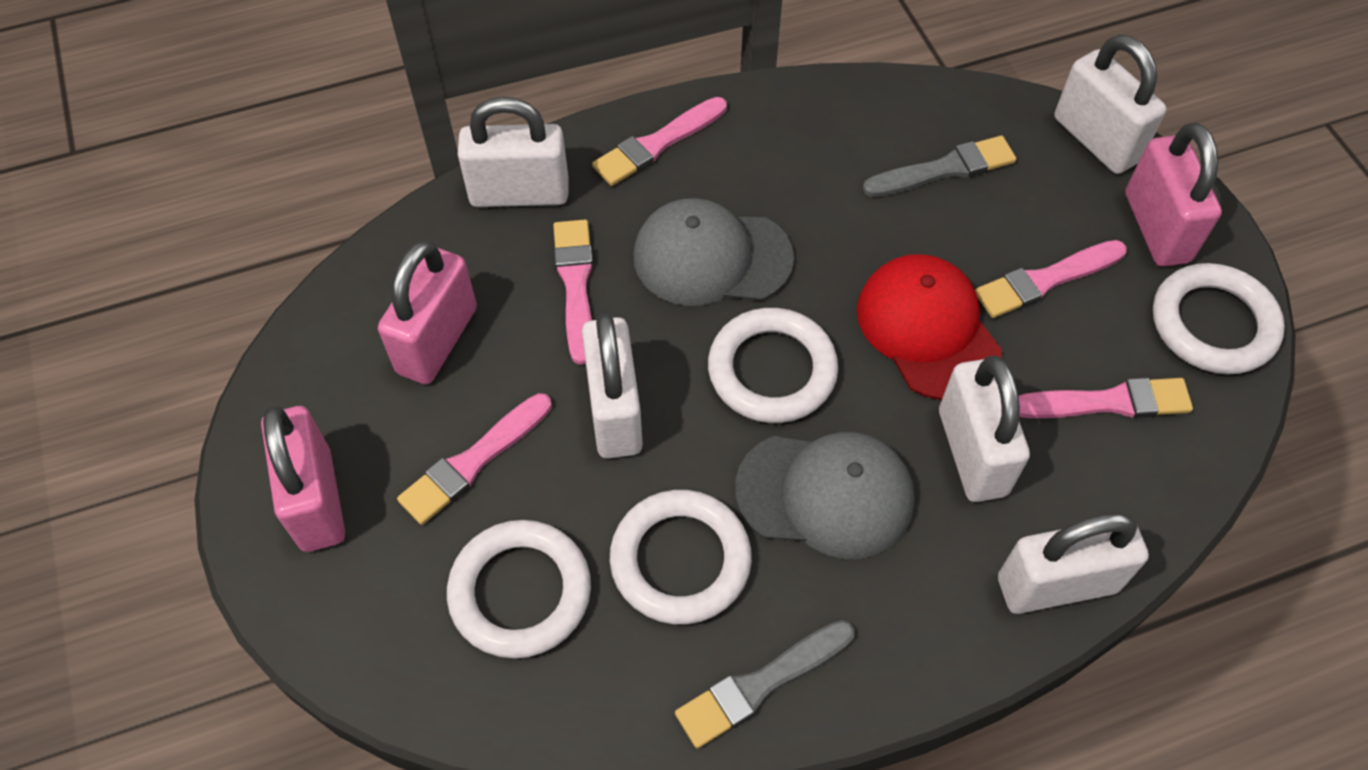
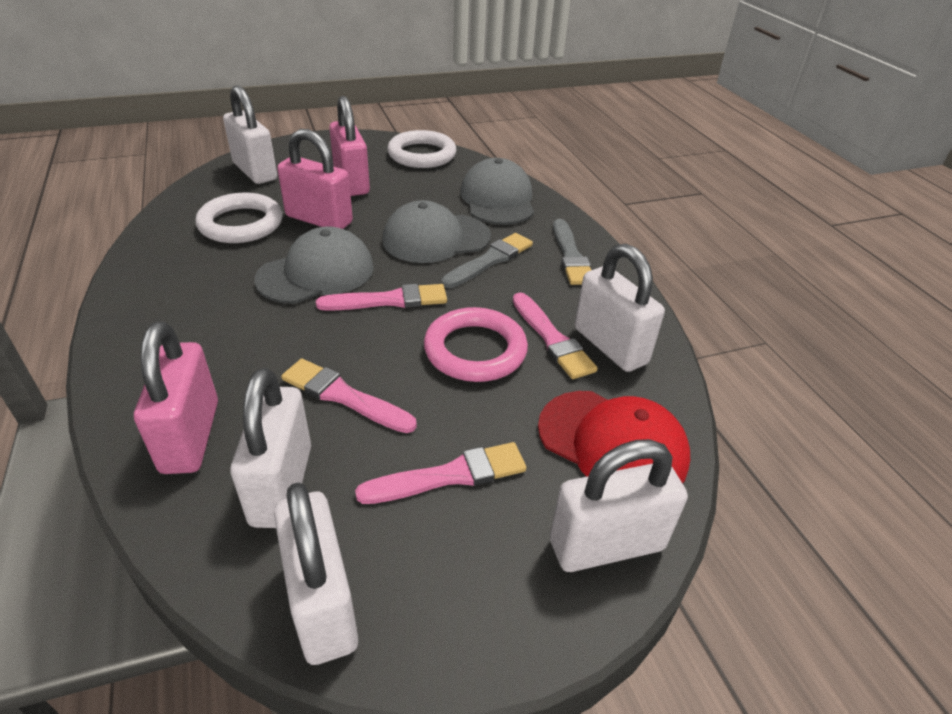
grey cap: [633,198,794,306] [735,432,915,559] = 2 -> [254,226,374,304] [382,200,491,263] [460,158,534,225] = 3
pink brush: [397,393,552,525] [553,220,593,365] [592,97,727,186] [975,240,1127,318] [1018,378,1193,418] = 5 -> [281,359,417,433] [316,284,447,311] [355,442,526,504] [513,293,598,379] = 4
pink ring: none = 0 -> [424,307,528,382] = 1
white ring: [447,520,591,659] [610,490,752,624] [708,308,838,423] [1153,263,1285,374] = 4 -> [195,193,283,243] [387,130,457,168] = 2

